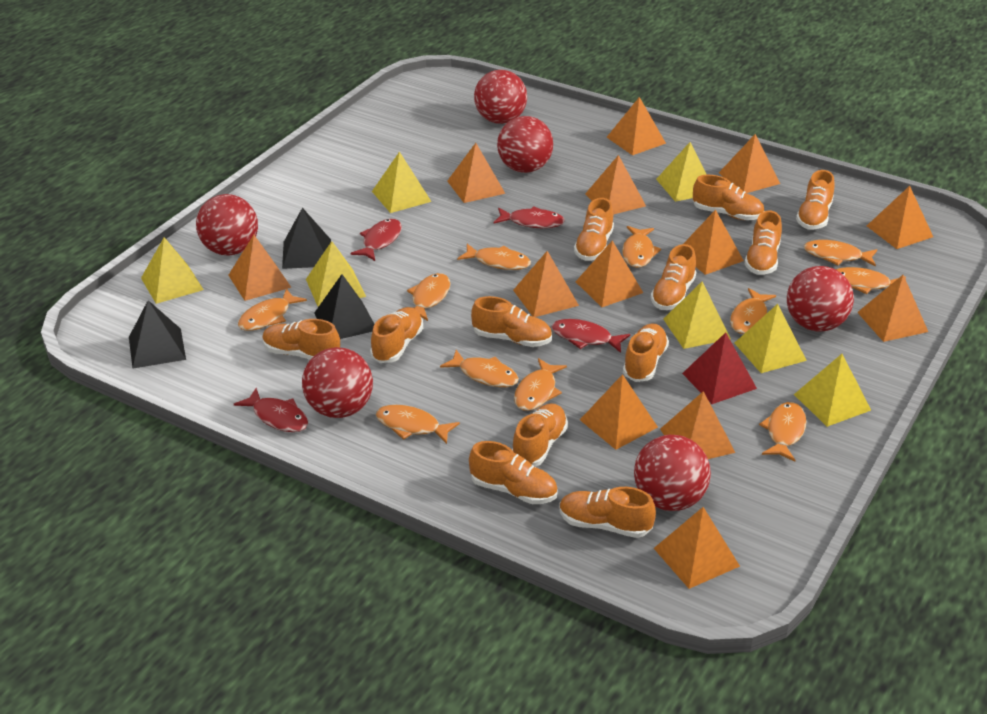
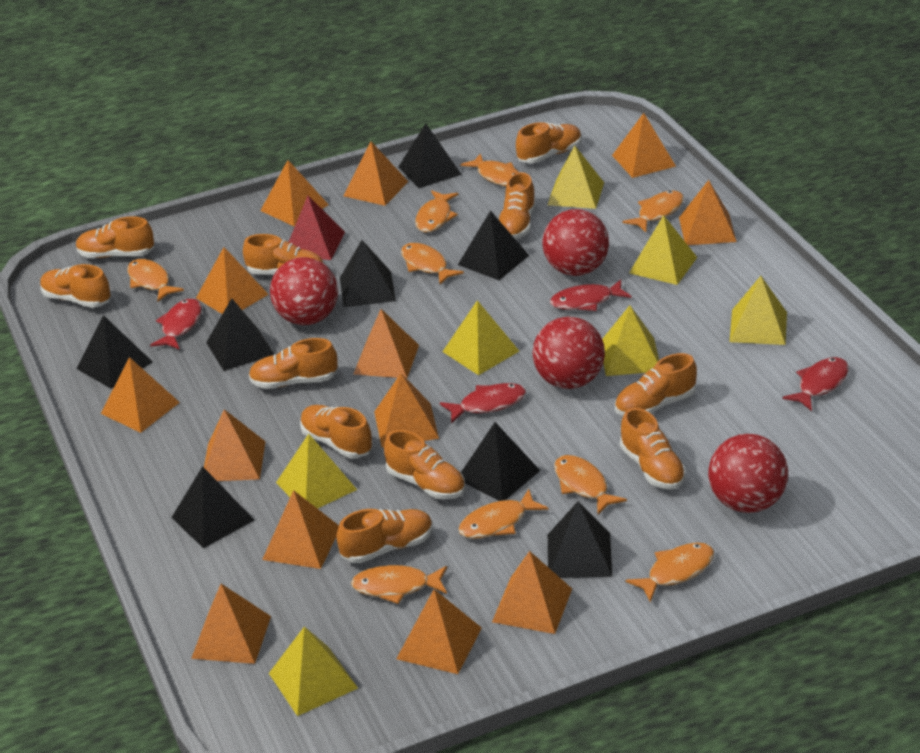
black pyramid: [129,300,186,368] [282,208,331,269] [314,274,375,339] = 3 -> [76,315,153,389] [171,466,254,548] [206,298,274,371] [340,240,396,307] [398,123,462,188] [458,210,529,280] [461,422,540,501] [548,502,612,578] = 8
orange fish: [238,288,307,331] [376,405,460,444] [407,273,450,321] [440,350,519,387] [457,244,531,270] [514,358,567,411] [622,226,661,268] [730,288,776,334] [759,402,806,462] [804,240,877,267] [836,267,906,294] = 11 -> [127,259,184,302] [351,565,447,604] [401,243,464,285] [415,191,459,232] [458,489,549,539] [460,153,519,186] [554,455,627,515] [623,190,684,232] [626,542,714,602] = 9
orange shoe: [262,319,340,360] [370,307,423,363] [469,441,558,504] [471,296,552,347] [512,403,568,467] [559,487,656,538] [574,198,614,261] [623,324,669,382] [651,244,696,310] [693,175,764,220] [744,211,782,275] [796,170,835,230] = 12 -> [40,264,111,308] [76,216,154,258] [243,234,323,275] [249,338,338,389] [300,405,373,458] [336,509,433,563] [384,430,465,499] [499,172,536,239] [516,122,582,163] [615,353,697,416] [620,408,686,489] = 11
red ball: [196,194,258,255] [302,347,373,418] [474,70,527,124] [497,116,553,173] [634,435,711,511] [787,266,854,332] = 6 -> [270,257,338,325] [533,317,605,389] [542,209,609,276] [708,434,788,513] = 4

